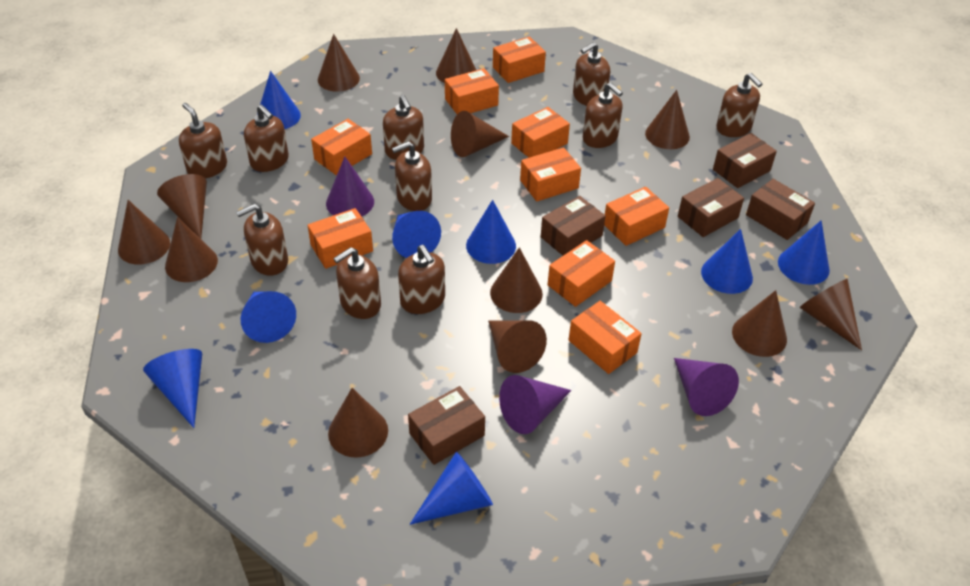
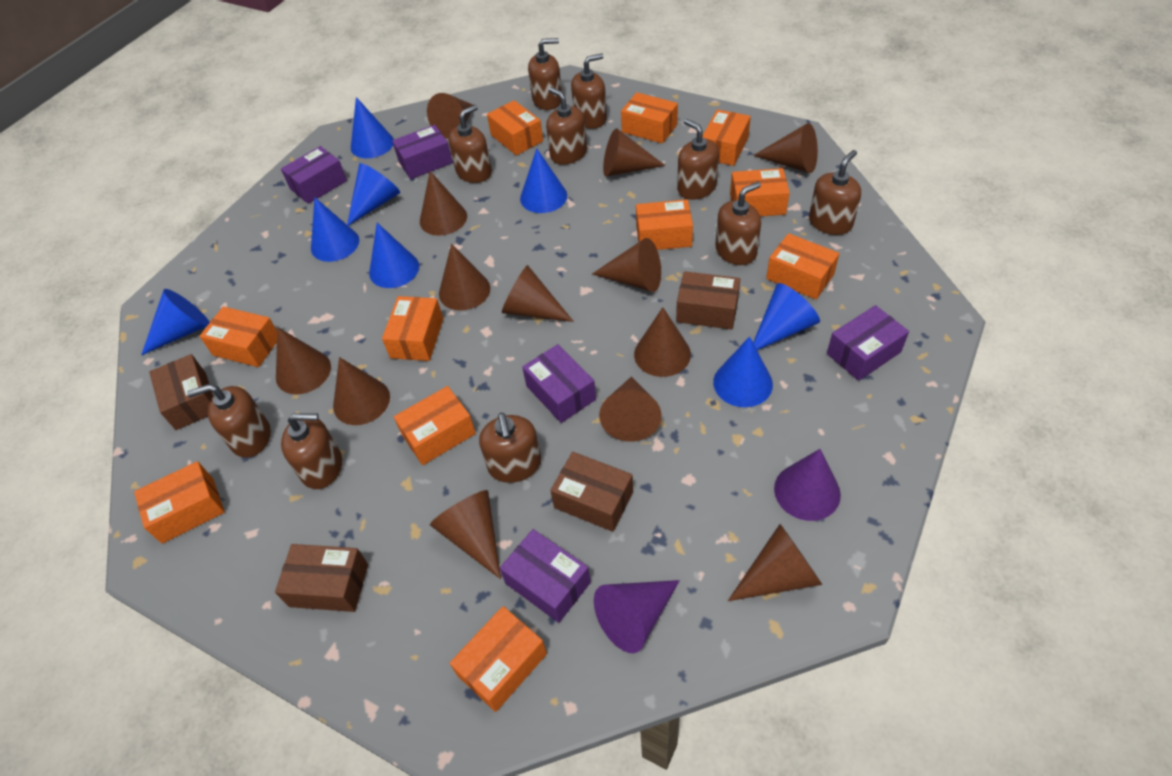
brown box: [408,386,485,465] [541,196,606,256] [678,178,744,237] [713,133,777,188] [746,179,815,240] = 5 -> [149,354,213,430] [275,544,368,612] [550,452,633,532] [676,271,740,330] = 4
brown cone: [118,200,170,264] [157,174,207,239] [165,217,218,282] [318,34,360,92] [328,388,388,458] [436,28,476,83] [451,111,509,157] [488,320,547,373] [490,247,543,313] [645,90,690,149] [732,290,787,357] [799,279,862,350] = 12 -> [276,327,331,394] [333,357,390,425] [420,171,467,236] [427,93,473,139] [430,490,501,579] [439,244,490,311] [502,265,574,322] [592,238,661,292] [599,377,661,442] [603,128,665,176] [634,307,691,377] [728,524,822,601] [753,123,818,173] = 13
orange box: [307,208,373,269] [311,119,372,175] [445,68,499,114] [493,36,546,83] [511,107,570,158] [520,147,581,202] [547,240,615,307] [568,301,642,374] [604,187,669,246] = 9 -> [134,461,225,544] [199,307,277,367] [382,296,443,361] [394,386,476,465] [450,606,547,712] [487,100,543,156] [621,92,678,144] [636,199,693,250] [702,109,751,166] [730,168,790,216] [766,233,839,300] = 11
purple box: none = 0 -> [281,146,347,204] [392,125,453,179] [500,529,591,623] [522,344,596,423] [827,305,909,381] = 5
purple cone: [326,157,374,217] [499,375,572,434] [674,358,739,416] = 3 -> [594,580,680,653] [774,449,841,521] = 2

